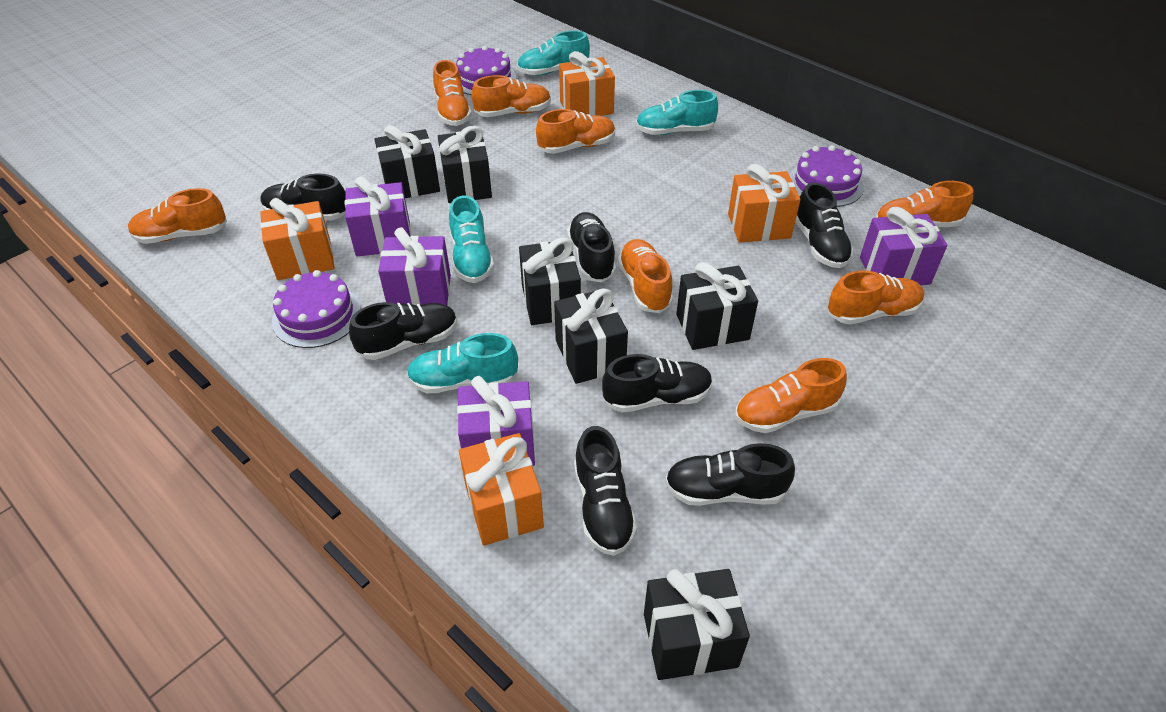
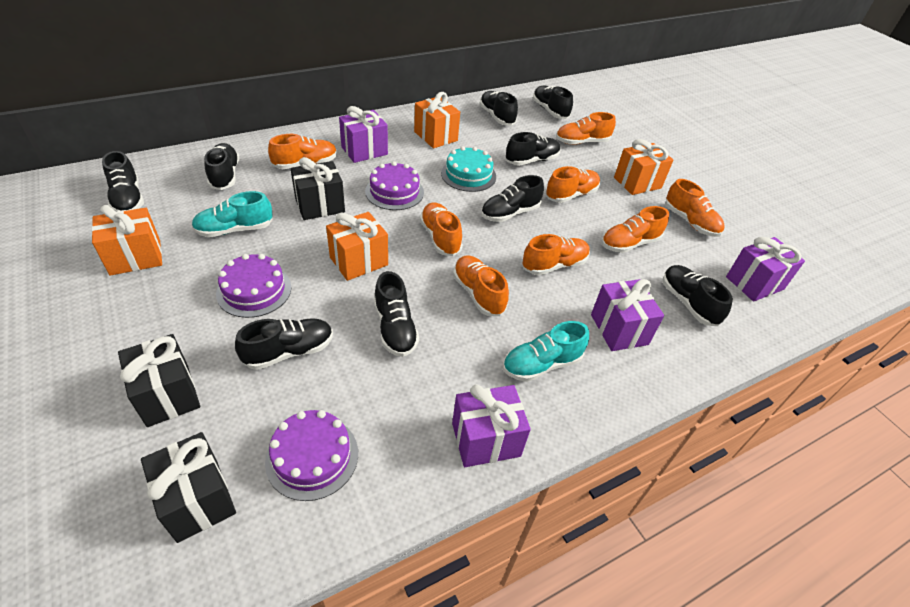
black gift: [374,125,440,198] [438,126,492,203] [519,238,581,325] [554,288,628,384] [644,569,750,680] [676,262,758,350] = 6 -> [118,334,200,427] [141,432,236,543] [291,157,345,220] = 3
black shoe: [260,174,346,220] [349,302,458,360] [567,212,616,282] [574,426,637,556] [602,354,713,412] [665,443,795,506] [795,183,854,268] = 7 -> [102,151,144,212] [204,143,239,190] [235,318,333,370] [374,271,419,357] [479,91,518,126] [481,175,544,222] [506,132,561,166] [533,86,573,119] [663,265,733,326] = 9
turquoise cake: none = 0 -> [441,146,496,192] = 1
turquoise shoe: [407,333,518,393] [449,196,494,283] [517,30,590,76] [636,90,718,135] = 4 -> [192,191,273,237] [503,321,589,382] = 2

